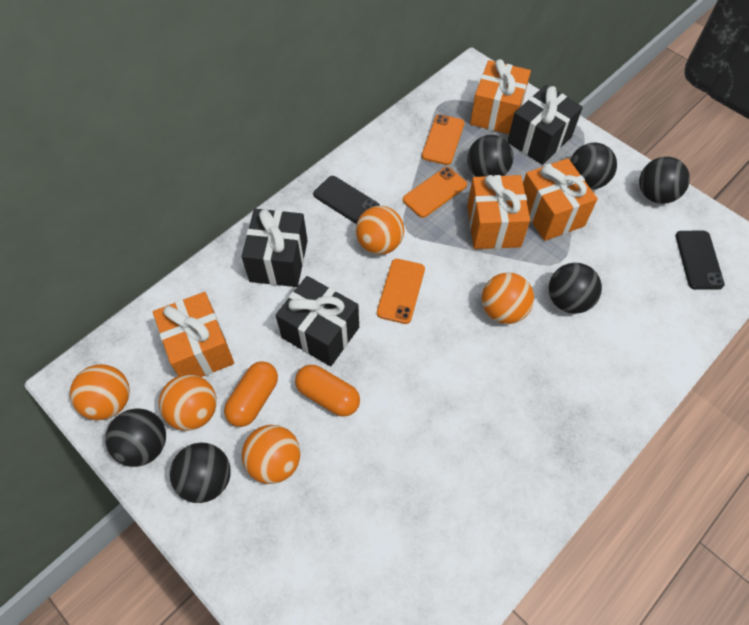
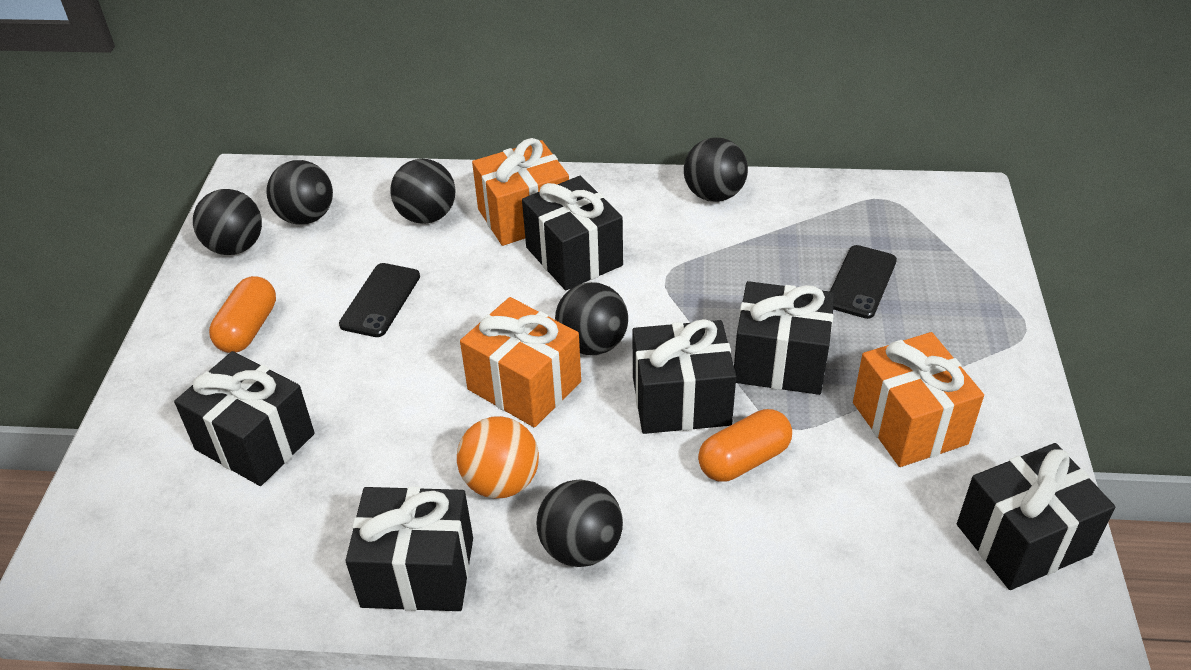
black gift: [241,209,308,287] [276,276,359,367] [507,85,583,165] = 3 -> [174,351,315,486] [345,487,473,611] [522,176,623,290] [633,319,736,434] [734,281,835,395] [957,443,1115,590] = 6
orange ball: [70,364,130,420] [159,374,217,431] [242,425,300,484] [356,206,404,255] [482,272,534,324] = 5 -> [457,416,539,499] = 1
orange gift: [153,292,234,377] [467,175,530,249] [470,59,531,134] [523,158,598,241] = 4 -> [460,297,581,427] [472,138,569,246] [853,332,984,467] = 3
orange phone: [377,259,425,324] [403,167,467,218] [422,114,464,165] = 3 -> none = 0

